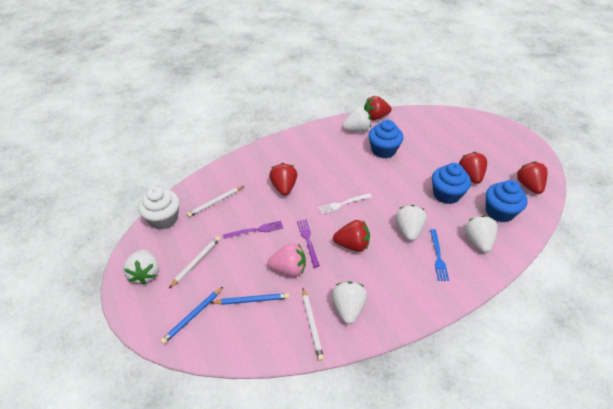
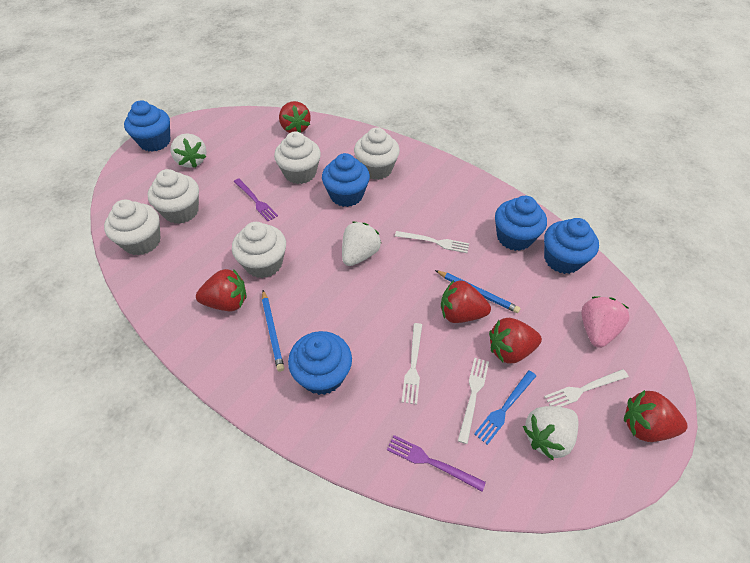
blue cupcake: [369,120,403,158] [432,163,471,204] [486,180,528,223] = 3 -> [124,100,170,152] [288,331,352,395] [322,153,370,207] [495,196,547,251] [544,218,599,274] = 5
white cupcake: [138,187,180,230] = 1 -> [104,200,161,255] [148,169,199,224] [232,222,286,278] [274,132,321,184] [354,127,400,180] = 5
white fork: [318,193,372,214] = 1 -> [395,231,469,253] [402,323,422,404] [458,358,489,444] [544,369,629,407] = 4
white pencil: [169,236,220,288] [187,186,244,217] [303,288,324,361] = 3 -> none = 0
white strawberry: [123,249,159,285] [332,282,367,324] [342,107,371,132] [395,205,427,241] [464,216,498,253] = 5 -> [170,133,207,168] [342,222,381,266] [523,406,578,460] = 3

